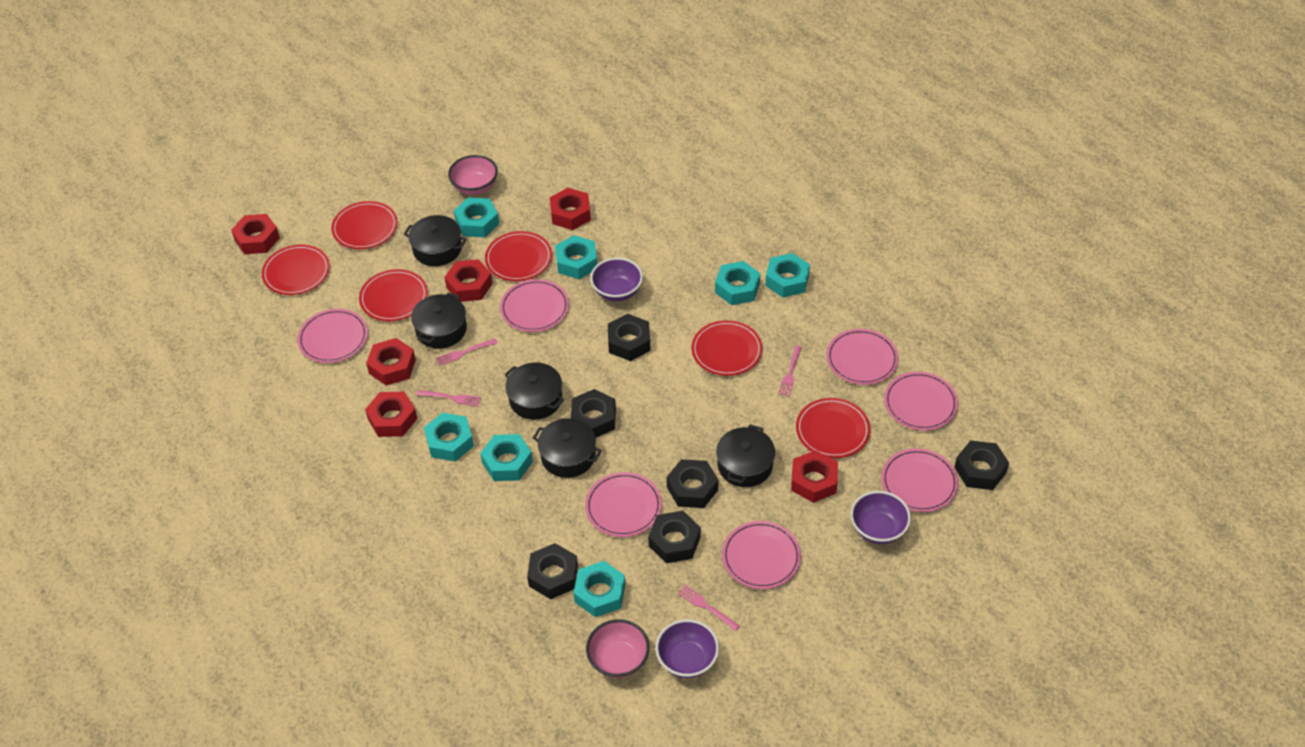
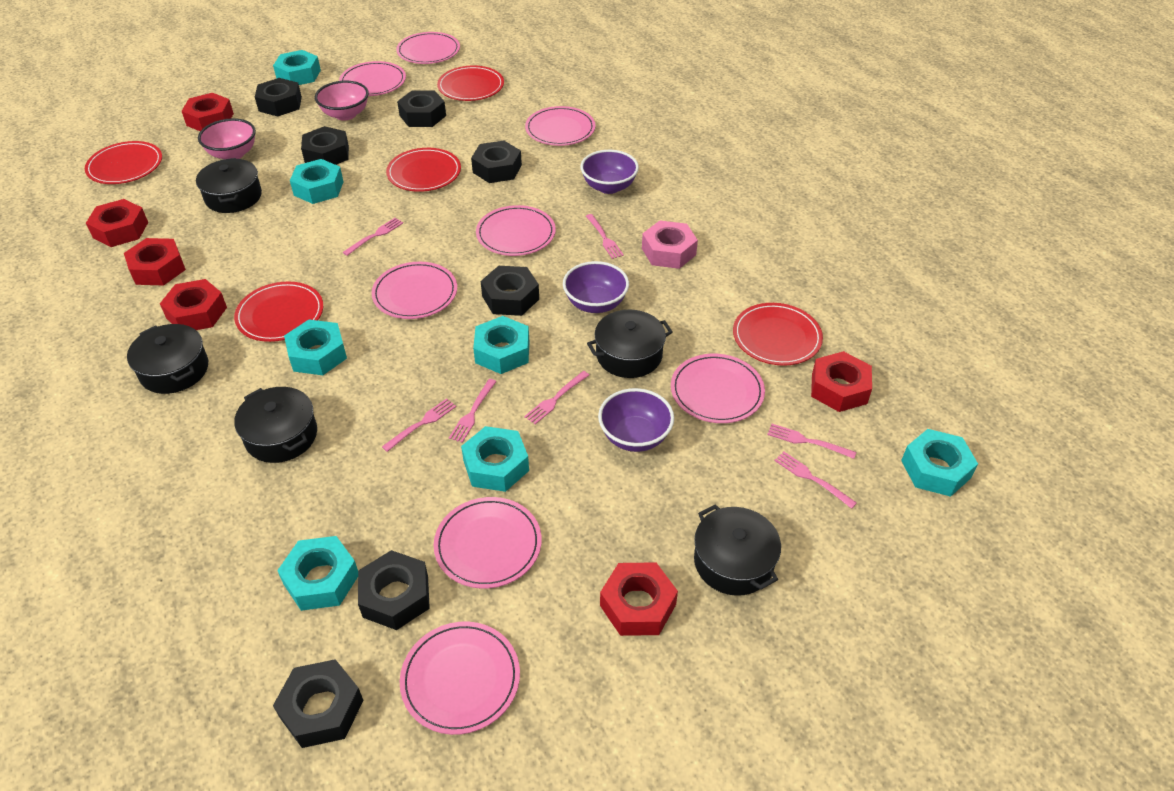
black nut: [527,543,578,599] [571,389,616,437] [608,314,651,361] [648,511,701,563] [667,459,719,508] [955,440,1009,490] = 6 -> [255,78,302,117] [273,659,364,748] [301,126,349,165] [358,550,430,630] [397,91,446,127] [471,141,522,183] [481,266,539,316] = 7
pink fork: [417,390,481,407] [436,338,498,366] [678,585,740,631] [779,345,802,397] = 4 -> [343,218,403,256] [382,398,456,452] [449,379,497,443] [524,371,589,424] [586,214,624,259] [767,424,856,459] [774,452,857,509] = 7
pink nut: none = 0 -> [642,221,698,269] = 1
pink plate: [297,309,368,363] [500,279,569,332] [585,472,662,537] [722,521,801,589] [826,329,899,385] [881,448,959,512] [884,372,958,431] = 7 -> [339,61,406,96] [372,262,457,319] [396,32,460,64] [400,622,520,735] [434,497,542,589] [476,205,556,256] [525,106,595,146] [671,354,765,423] = 8
red plate: [262,245,330,295] [331,201,398,249] [359,269,428,322] [485,231,552,281] [691,320,763,376] [796,398,871,458] = 6 -> [85,141,162,184] [234,281,323,342] [386,148,461,192] [437,66,504,101] [733,303,823,366] = 5

